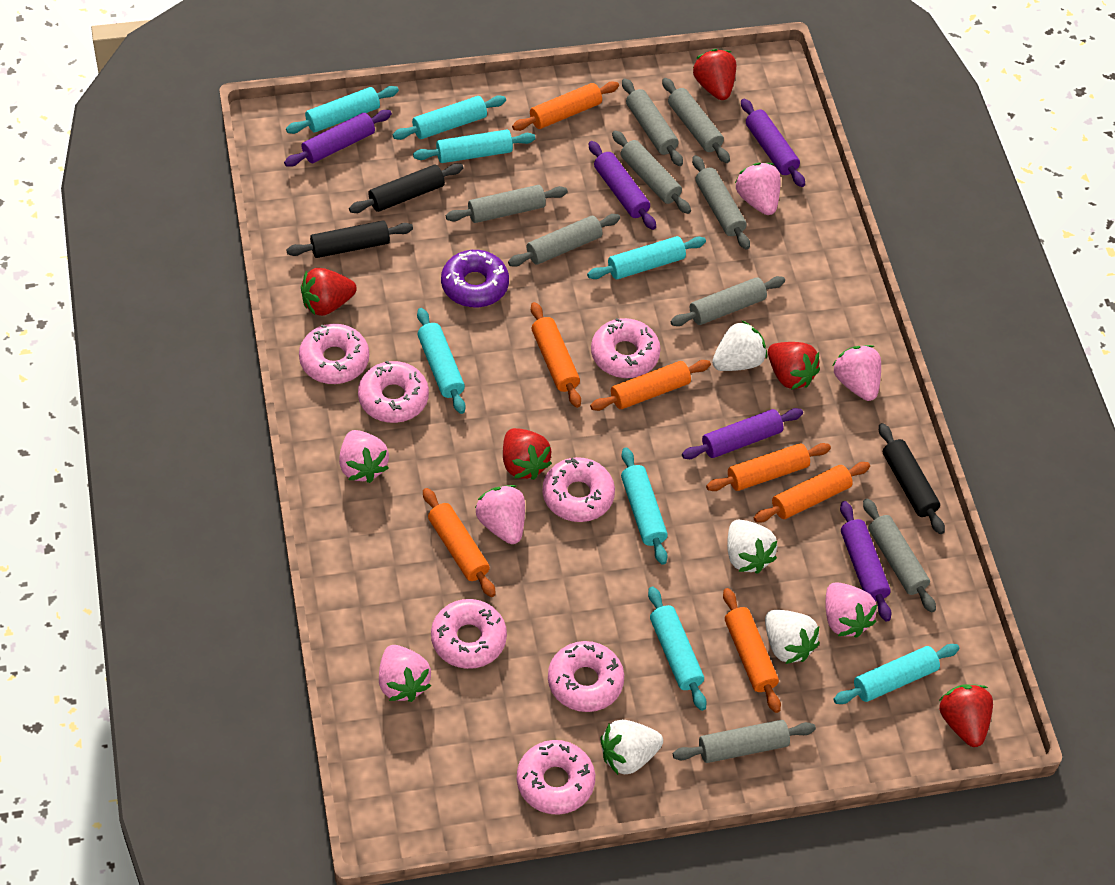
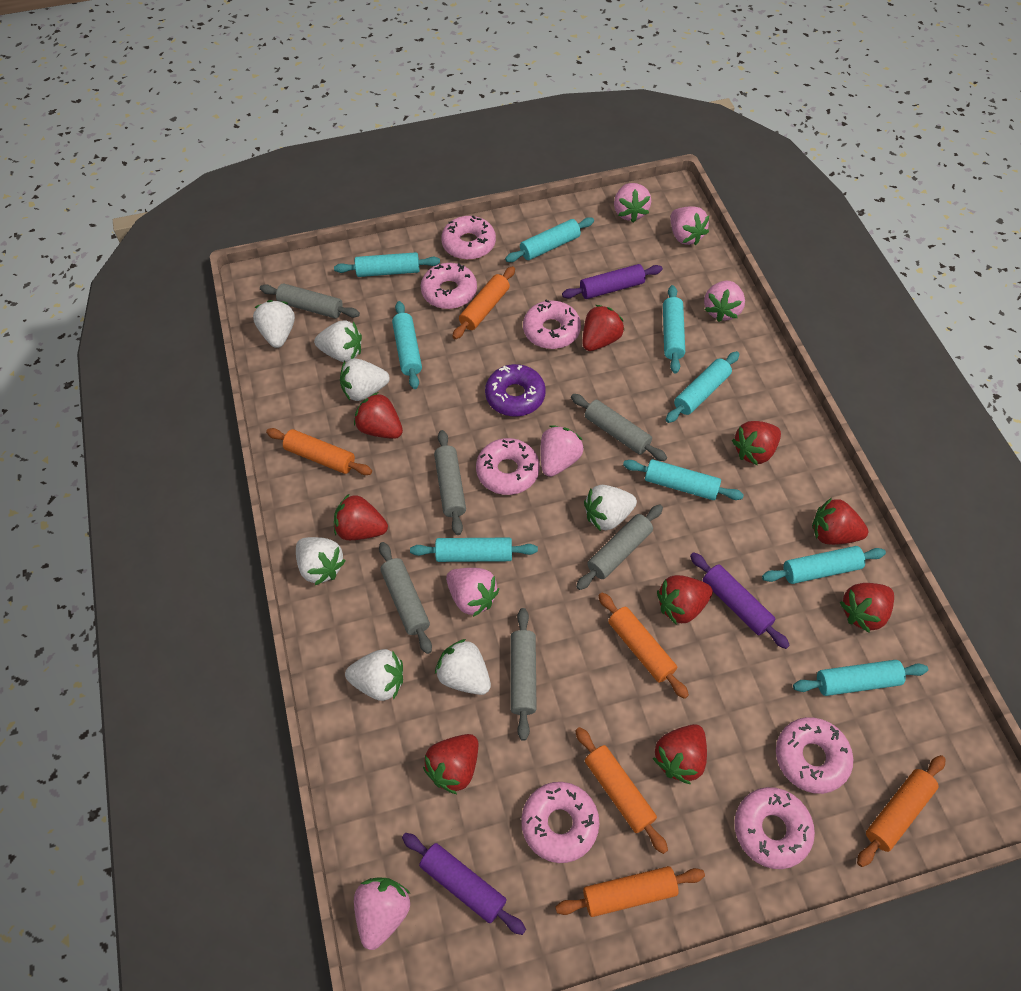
black rolling pin: [286,220,413,258] [349,163,464,213] [879,423,945,534] = 3 -> none = 0
grey rolling pin: [446,185,568,223] [508,214,620,267] [612,131,691,214] [622,78,683,166] [662,78,730,163] [670,276,785,326] [673,720,816,763] [692,155,750,250] [863,498,936,613] = 9 -> [260,283,360,318] [379,542,432,654] [434,430,466,535] [510,608,537,741] [571,394,667,461] [576,505,663,590] = 6
orange rolling pin: [423,488,496,597] [512,81,619,131] [531,302,581,408] [590,360,711,411] [706,443,831,491] [723,588,781,713] [754,462,870,522] = 7 -> [266,428,372,475] [452,266,515,339] [555,866,705,917] [575,727,668,854] [598,592,689,699] [857,755,946,867] = 6
purple rolling pin: [284,110,392,167] [589,141,656,230] [682,408,803,459] [741,99,805,187] [840,501,892,622] = 5 -> [402,833,526,935] [562,264,663,299] [690,552,790,649] = 3
red strawberry: [301,268,357,316] [503,428,552,480] [693,49,736,100] [768,342,820,390] [939,684,993,747] = 5 -> [334,494,388,540] [354,392,403,439] [423,734,478,794] [583,305,625,351] [653,724,707,784] [657,575,713,625] [732,421,781,465] [812,498,868,545] [840,583,894,633] = 9
turquoise rolling pin: [286,86,399,134] [392,95,506,140] [413,130,535,163] [417,308,466,414] [587,236,706,279] [621,447,668,565] [648,586,707,711] [833,644,959,704] = 8 -> [334,252,440,277] [392,301,422,389] [410,538,538,562] [505,217,594,262] [623,459,744,500] [663,285,685,373] [666,351,739,423] [762,546,886,584] [793,660,928,696] = 9
white strawberry: [600,720,663,775] [712,320,767,371] [727,520,778,574] [765,610,820,664] = 4 -> [253,300,295,348] [296,537,346,585] [314,320,362,362] [340,358,390,401] [345,649,403,701] [435,639,491,695] [584,485,637,531] = 7

